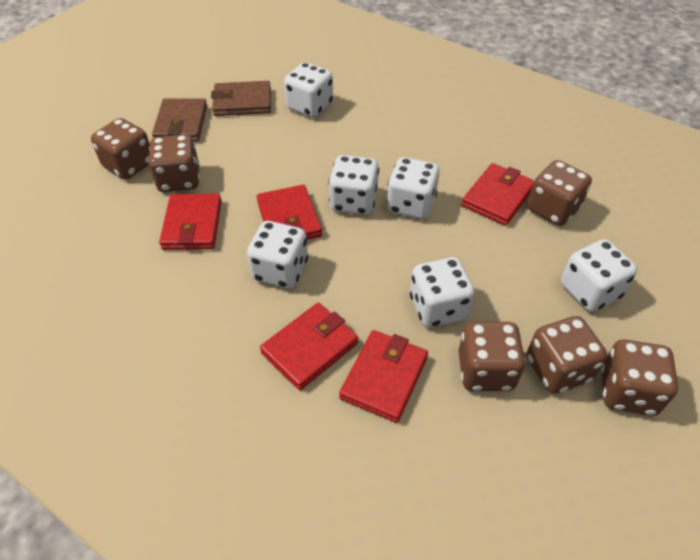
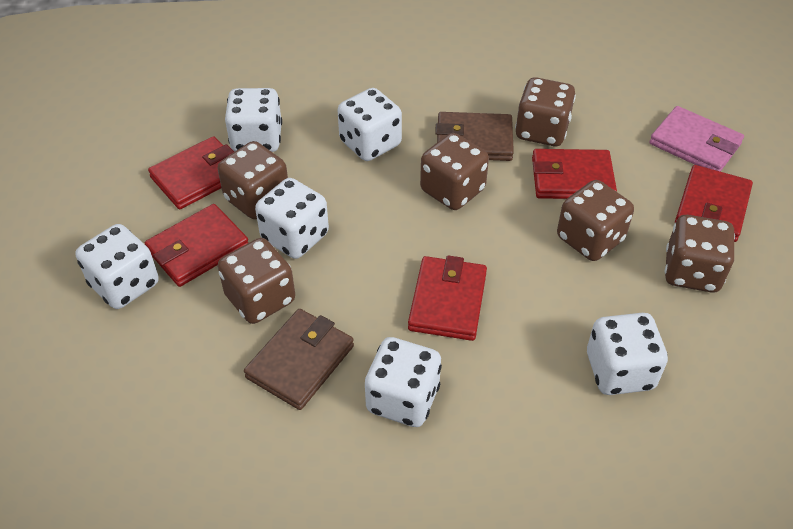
pink wallet: none = 0 -> [649,106,744,172] = 1

